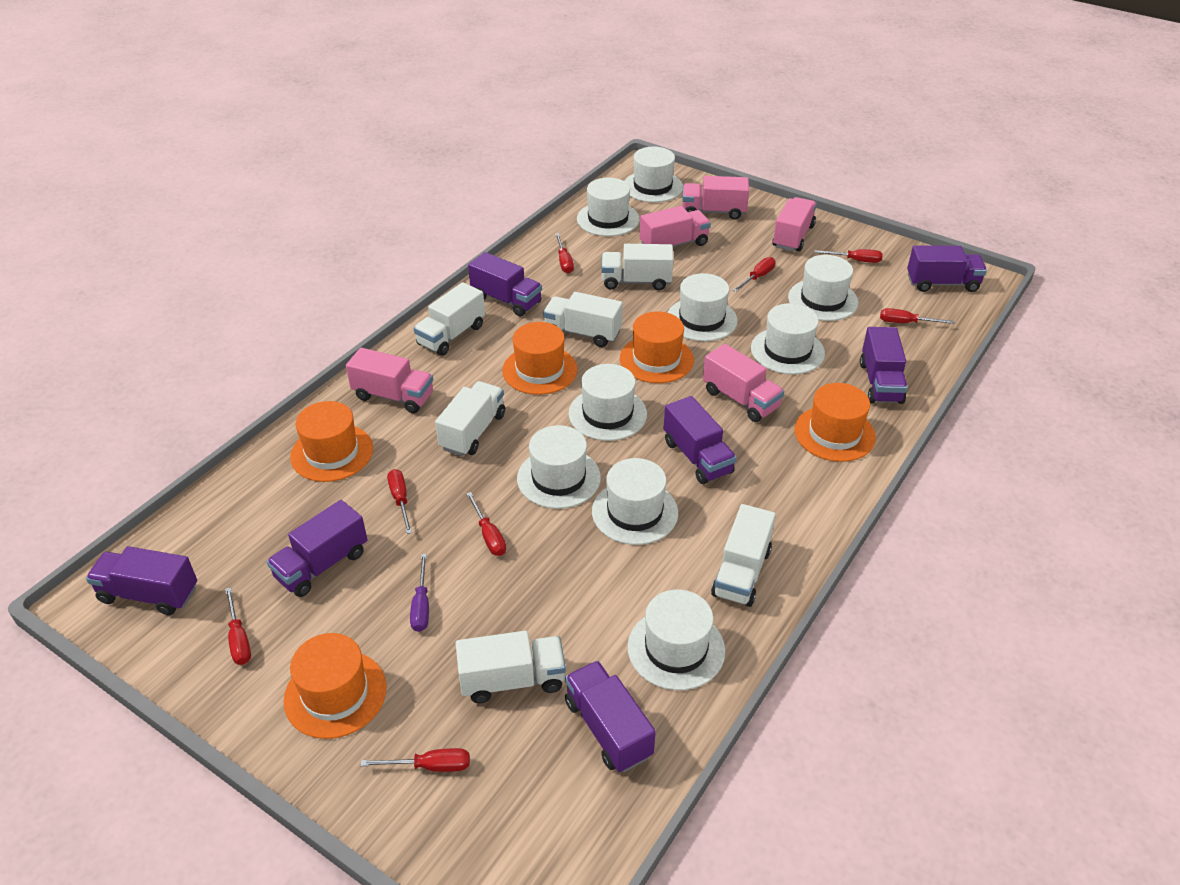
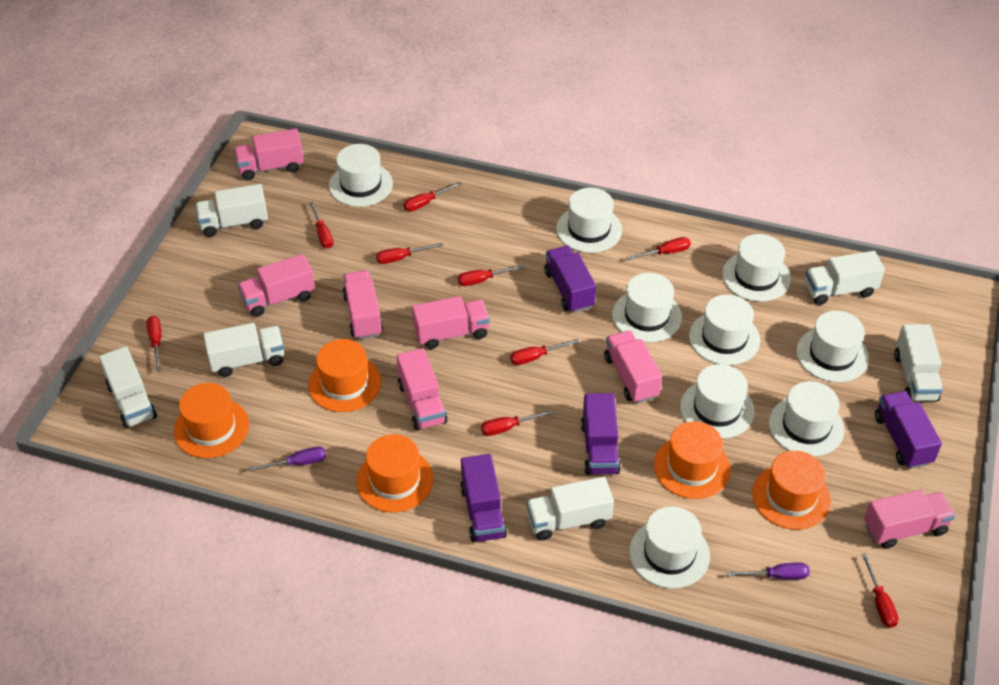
pink truck: [346,348,433,413] [640,206,711,247] [682,176,749,220] [703,344,784,422] [772,197,817,251] = 5 -> [234,129,304,180] [238,254,315,317] [342,270,383,339] [397,348,448,431] [412,296,490,349] [604,330,662,403] [864,490,956,549] = 7
purple screwdriver: [410,554,429,632] = 1 -> [249,446,326,471] [727,562,810,580] = 2
purple truck: [86,546,197,615] [267,500,367,597] [468,252,542,317] [565,661,656,773] [663,396,737,484] [860,327,908,404] [907,245,987,292] = 7 -> [460,454,507,542] [544,246,596,313] [581,393,621,475] [875,391,942,469] = 4
red screwdriver: [225,587,251,665] [360,748,470,772] [387,469,412,534] [466,492,506,556] [555,233,574,274] [733,257,776,292] [814,249,883,263] [880,308,954,324] = 8 -> [146,316,161,372] [309,202,333,249] [376,243,443,264] [404,182,461,212] [458,265,525,286] [481,410,554,436] [510,339,579,365] [627,237,691,260] [861,553,899,628] = 9

